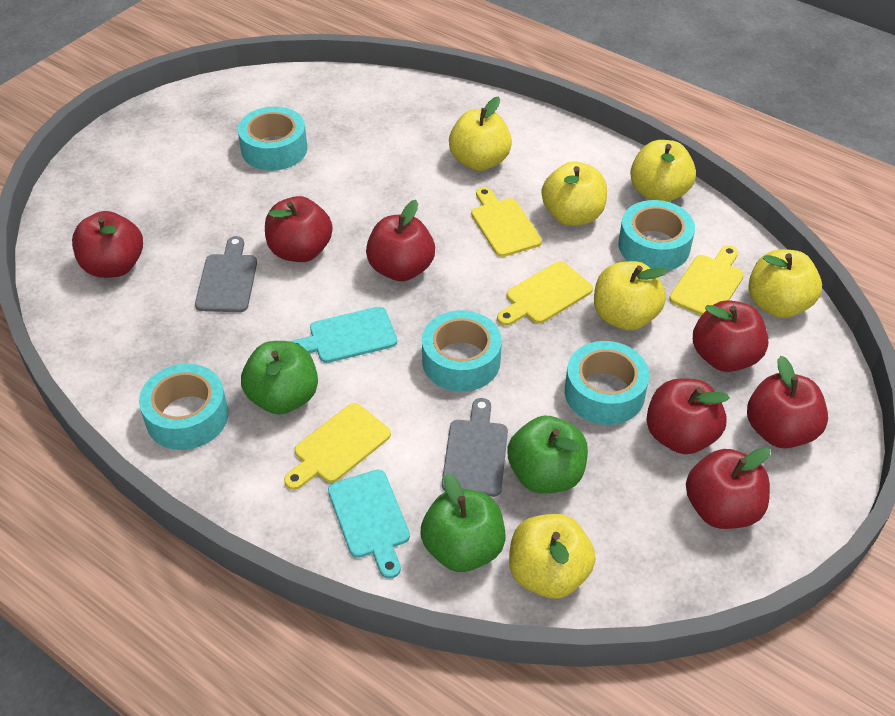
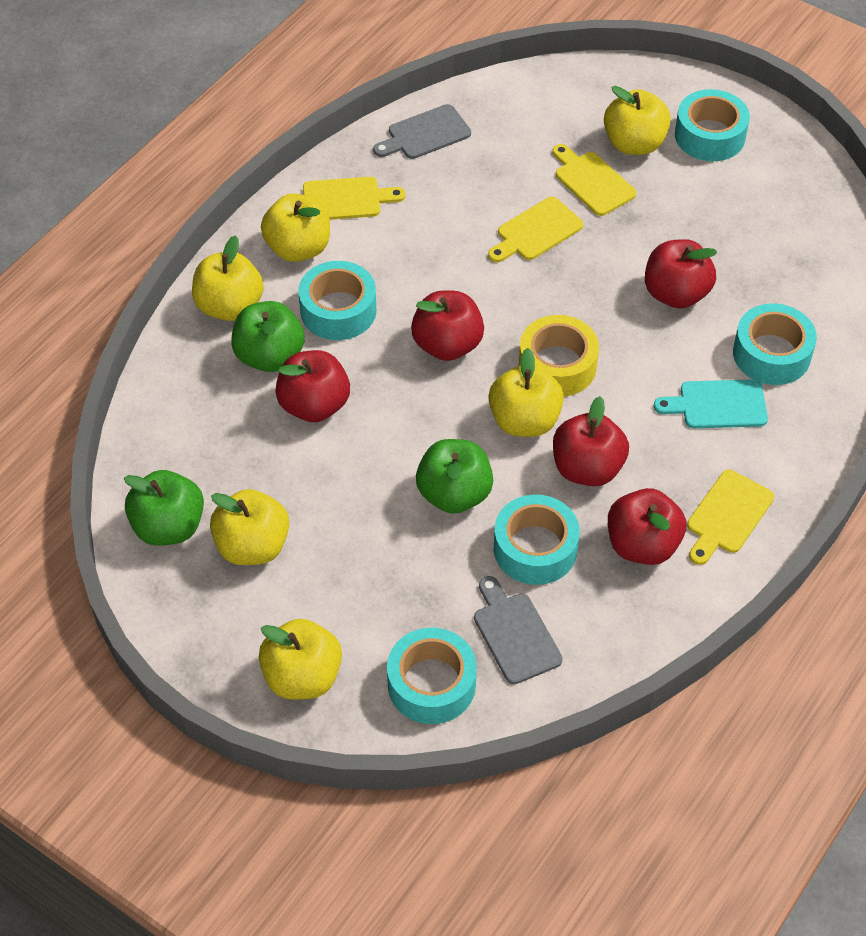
red apple: [72,211,143,278] [265,196,333,262] [366,200,435,281] [646,378,730,454] [686,447,770,529] [693,300,768,372] [747,356,828,448] = 7 -> [275,350,350,422] [411,290,484,361] [553,396,629,486] [608,488,686,565] [645,239,717,309] = 5
turquoise cutting board: [291,307,397,363] [328,470,410,579] = 2 -> [654,379,768,428] = 1
yellow tape: none = 0 -> [519,315,599,397] = 1

